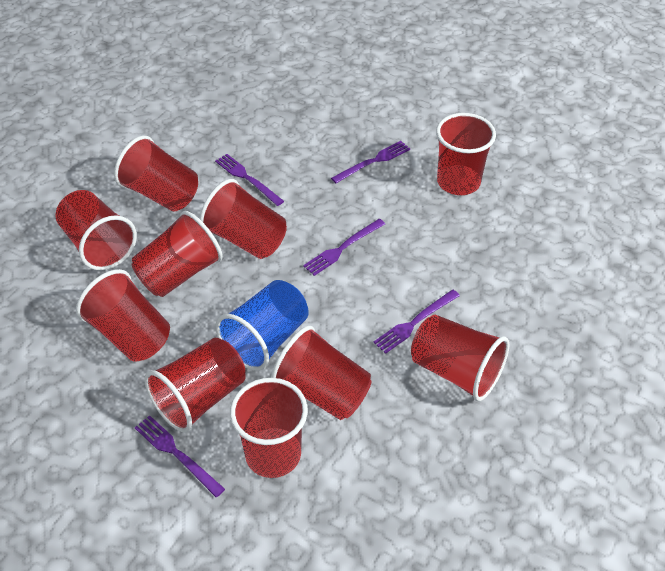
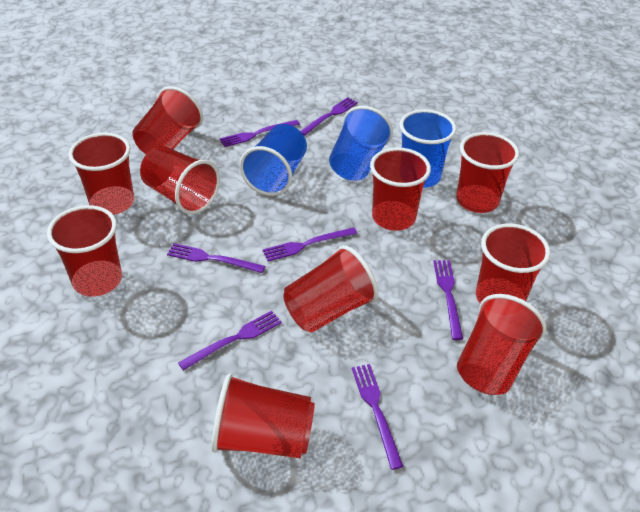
blue cup: [216,280,309,371] = 1 -> [240,124,307,196] [329,106,393,181] [400,109,456,188] = 3
purple fork: [135,415,225,497] [215,154,284,206] [303,219,385,276] [331,141,410,183] [373,290,460,354] = 5 -> [167,243,265,273] [178,311,282,371] [220,120,300,147] [262,227,357,262] [301,97,358,136] [352,364,403,470] [433,260,463,340] = 7

